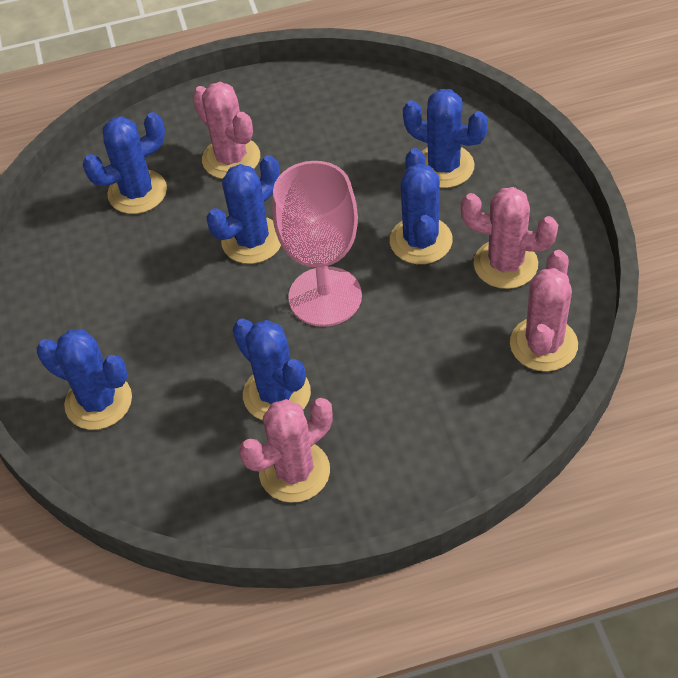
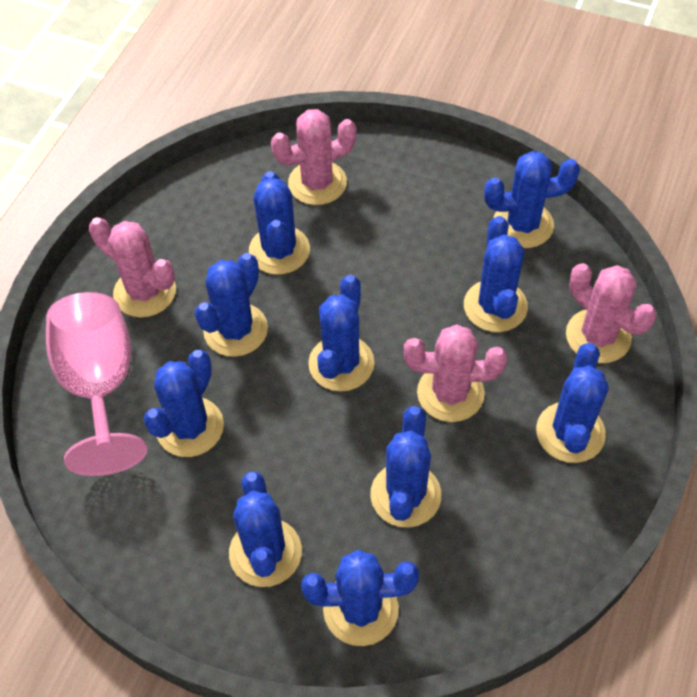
blue cactus: [37,329,132,430] [83,112,167,214] [206,155,281,264] [233,319,311,420] [390,148,453,264] [403,89,488,188] = 6 -> [143,349,224,457] [195,253,268,357] [229,471,302,587] [249,171,310,275] [301,550,419,646] [308,275,375,392] [370,406,441,527] [464,216,528,332] [484,151,580,248] [536,343,609,463] = 10

